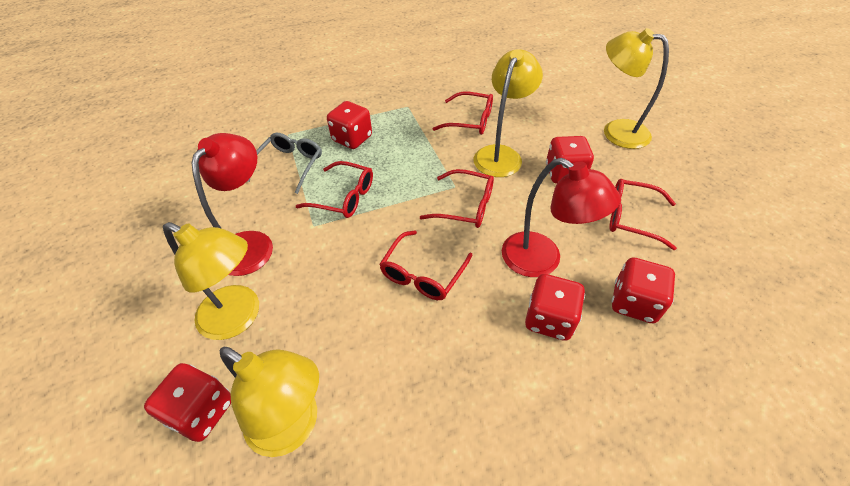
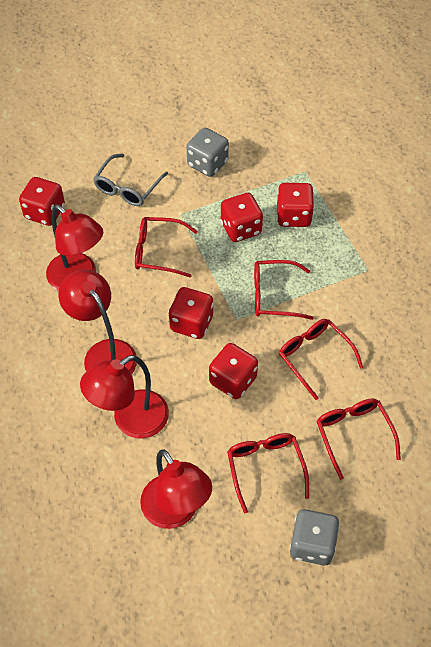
grey dice: none = 0 -> [186,128,229,177] [289,509,340,565] = 2
red lamp: [192,133,273,276] [502,158,621,277] = 2 -> [46,205,103,291] [58,269,137,375] [80,355,169,438] [140,449,212,529] = 4
yellow lamp: [163,222,259,340] [220,347,319,457] [474,49,543,177] [604,28,669,149] = 4 -> none = 0

